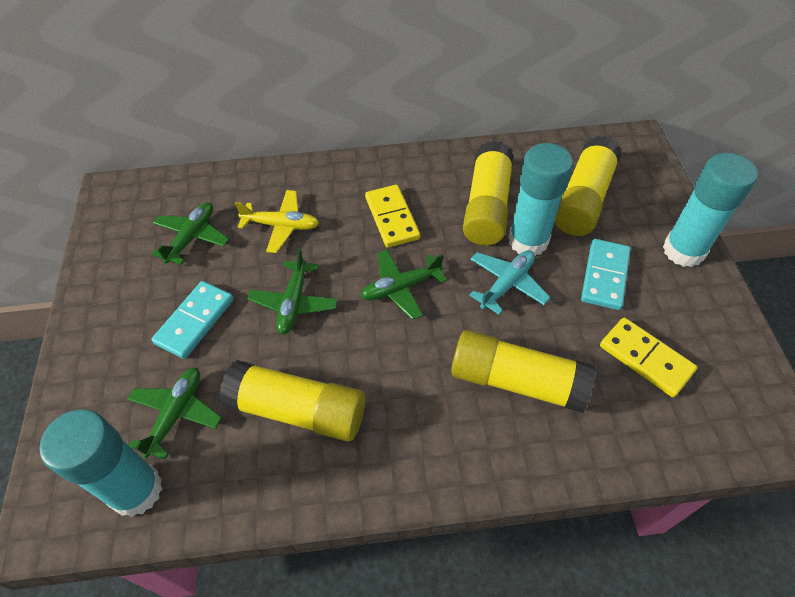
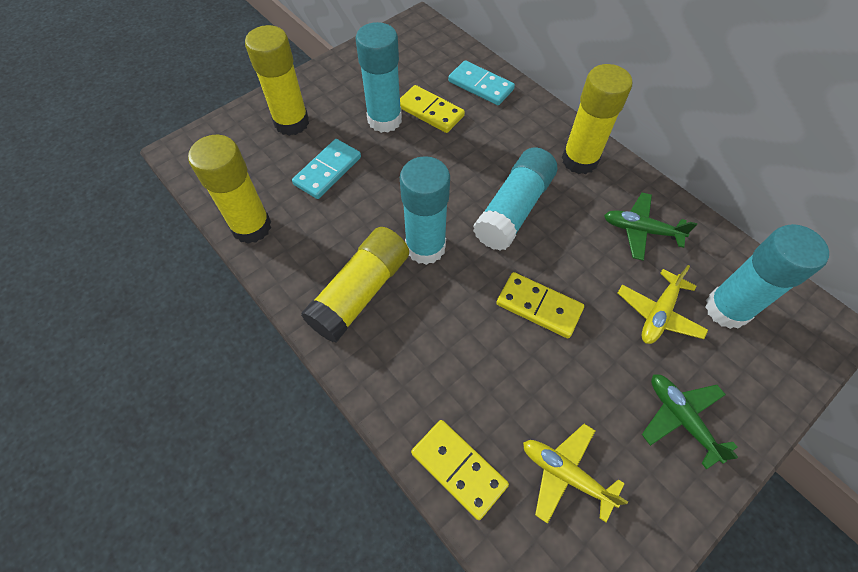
green plane: [127,367,222,460] [152,202,229,265] [247,248,337,335] [361,249,447,320] = 4 -> [604,193,697,261] [642,374,738,469] = 2
turquoise glue stick: [40,410,163,517] [508,143,573,256] [663,153,758,267] = 3 -> [356,22,402,133] [400,156,450,265] [473,148,557,251] [705,224,829,329] = 4
turquoise plane: [469,250,550,315] = 1 -> none = 0
yellow domino: [365,185,420,248] [600,317,697,397] = 2 -> [400,85,465,133] [411,420,509,520] [496,272,584,338] = 3
yellow plane: [235,190,319,253] = 1 -> [523,424,628,524] [618,265,708,344] = 2

